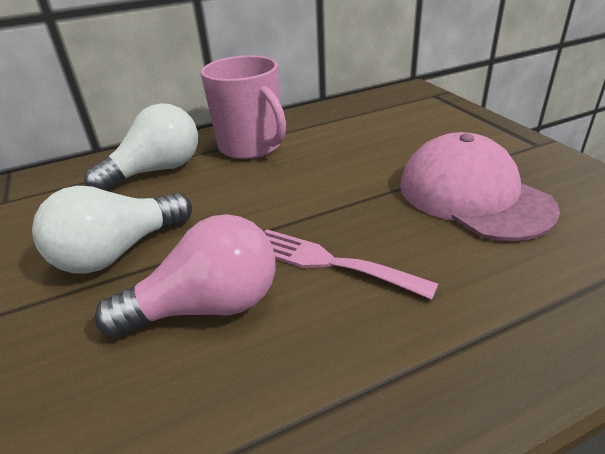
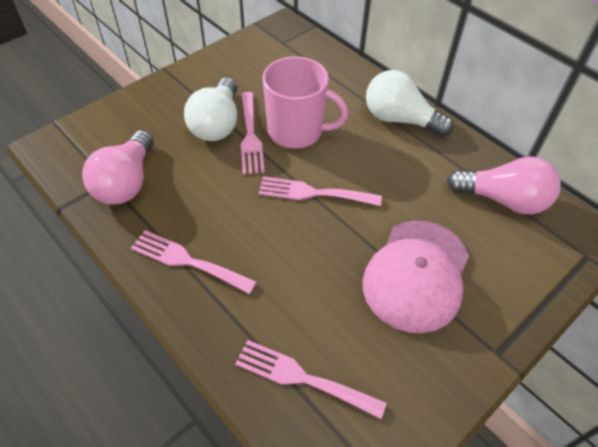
pink fork: [264,229,438,300] = 1 -> [131,230,257,294] [235,340,387,419] [241,92,265,174] [259,177,382,206] = 4
pink light bulb: [94,214,276,338] = 1 -> [82,130,154,205] [447,156,561,215] = 2

